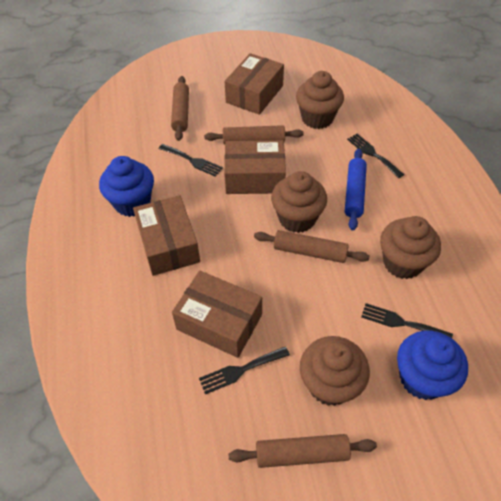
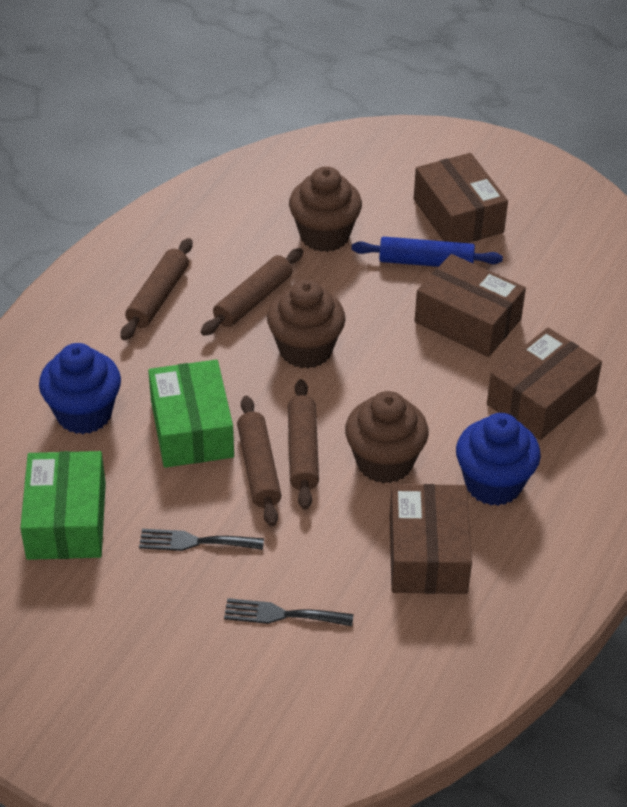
black fork: [159,144,223,177] [199,346,290,394] [347,134,404,178] [362,303,453,338] = 4 -> [139,529,264,551] [224,598,354,626] = 2
brown cupcake: [271,171,327,233] [296,71,344,129] [300,336,370,406] [380,216,441,279] = 4 -> [267,279,345,369] [289,166,362,252] [345,391,429,484] = 3
green box: none = 0 -> [20,451,106,560] [148,360,234,468] = 2

